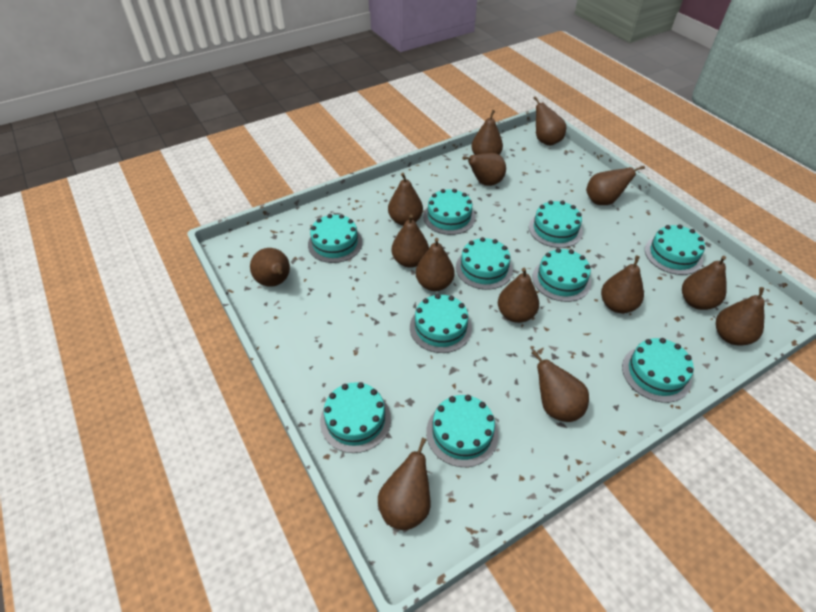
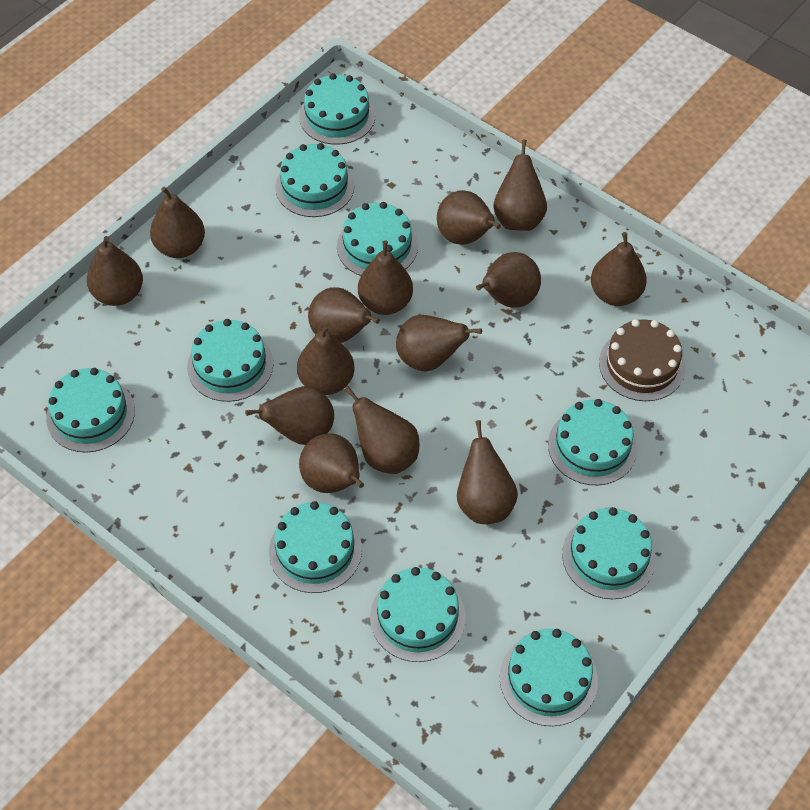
brown cake: none = 0 -> [599,319,685,401] = 1

